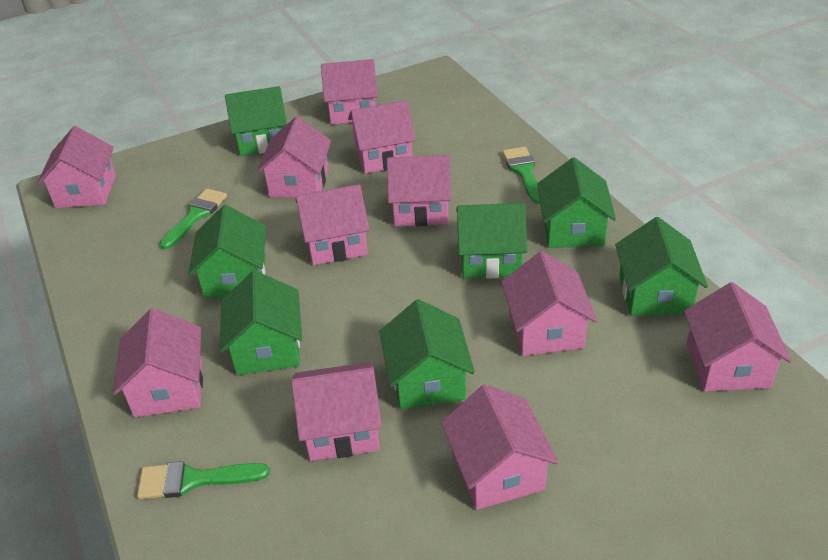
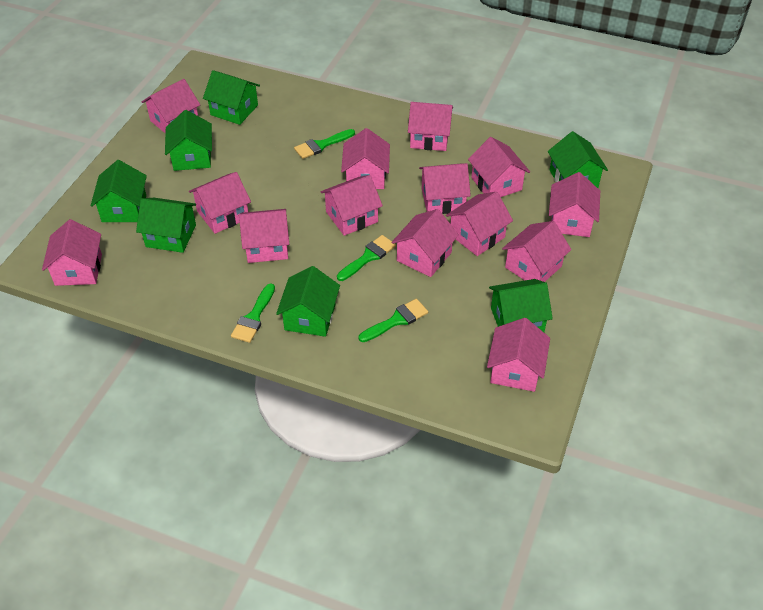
green brush: [137,461,270,499] [160,188,227,250] [502,147,540,204] = 3 -> [231,283,275,343] [294,129,355,159] [337,235,396,281] [358,299,428,342] = 4
pink house: [37,126,116,208] [113,308,203,417] [257,116,331,198] [291,362,382,461] [296,184,370,265] [321,59,378,124] [348,100,416,174] [387,155,452,226] [441,385,558,510] [502,251,597,356] [684,282,792,392] = 11 -> [42,219,102,286] [142,79,200,133] [189,172,251,234] [239,209,289,263] [321,175,383,236] [341,128,390,189] [391,209,459,277] [408,102,453,151] [419,163,471,214] [446,191,513,256] [468,137,530,197] [487,318,550,392] [502,221,571,282] [549,172,600,237] = 14

